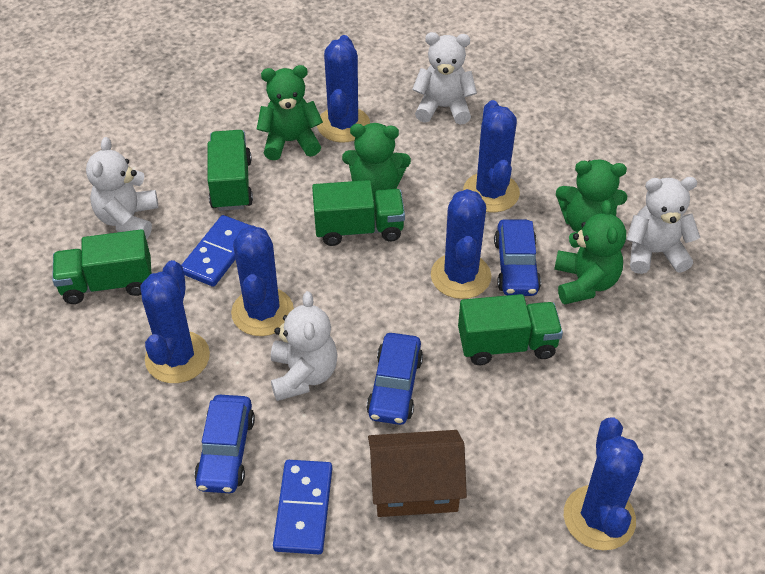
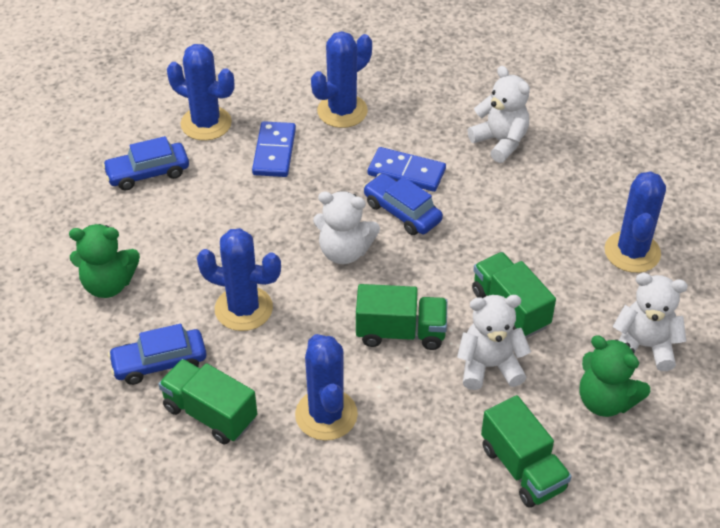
blue cactus: [140,260,210,383] [231,225,294,336] [317,35,370,143] [431,189,491,299] [463,100,520,212] [564,418,643,550] = 6 -> [167,44,234,141] [197,228,281,331] [295,334,358,441] [311,31,372,128] [604,171,666,273] = 5
brown house: [368,430,467,517] = 1 -> none = 0
green teddy bear: [257,65,323,160] [342,123,411,199] [554,200,626,304] [556,160,627,232] = 4 -> [69,224,140,298] [580,336,650,417] = 2

